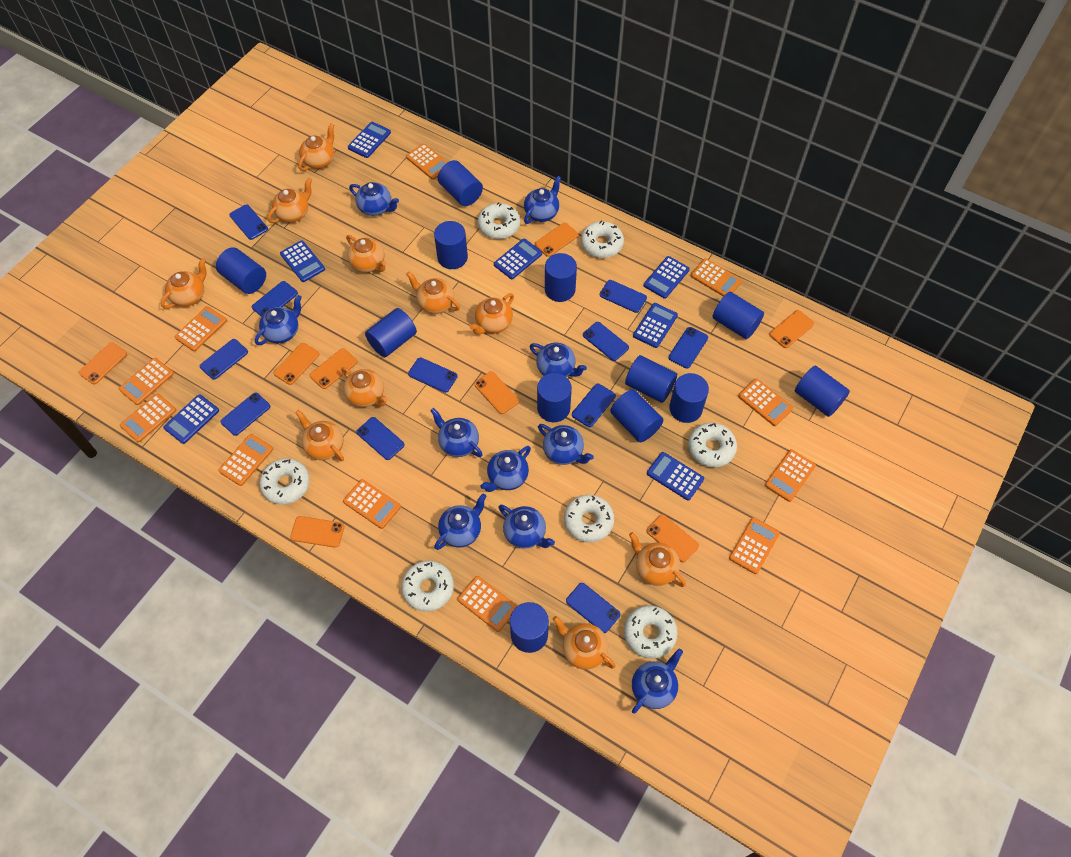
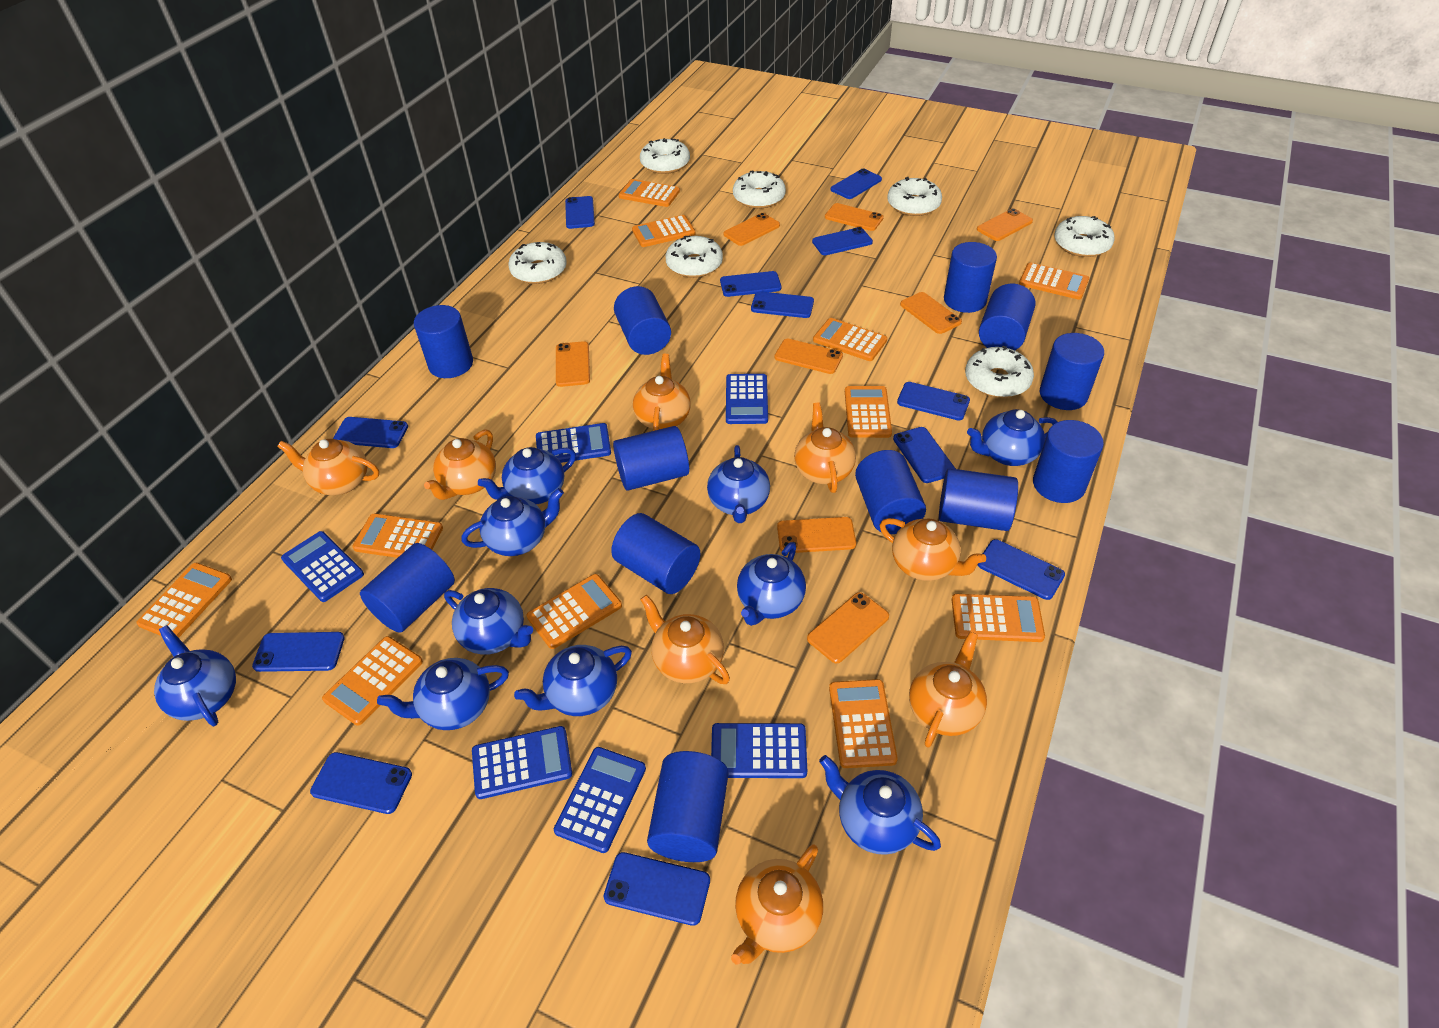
blue calculator: [164,394,219,444] [280,240,325,282] [348,122,391,158] [494,239,542,279] [633,303,678,348] [643,256,690,299] [647,452,704,501] = 7 -> [281,531,364,602] [472,726,572,799] [536,423,611,463] [554,747,646,853] [711,723,807,778] [726,374,768,424] = 6
blue phone: [200,339,248,380] [220,393,270,436] [229,204,268,240] [252,281,298,317] [356,417,405,460] [408,357,458,393] [566,583,620,633] [572,383,616,427] [583,322,629,361] [600,280,647,313] [668,327,708,369] = 11 -> [252,632,345,672] [310,752,412,814] [333,417,408,448] [565,196,595,229] [604,852,710,926] [720,271,781,297] [751,291,814,318] [812,227,873,255] [831,169,882,199] [893,427,956,483] [897,382,970,420] [978,539,1065,600] = 12
orange teapot: [161,258,207,309] [267,178,312,223] [295,410,344,461] [298,123,334,171] [341,367,387,407] [346,235,386,272] [406,272,460,314] [470,293,514,335] [553,616,616,670] [629,532,686,587] = 10 -> [277,439,379,495] [424,429,496,500] [633,354,691,431] [640,595,730,684] [731,844,823,965] [794,403,856,493] [880,518,986,581] [909,632,987,747] = 8

